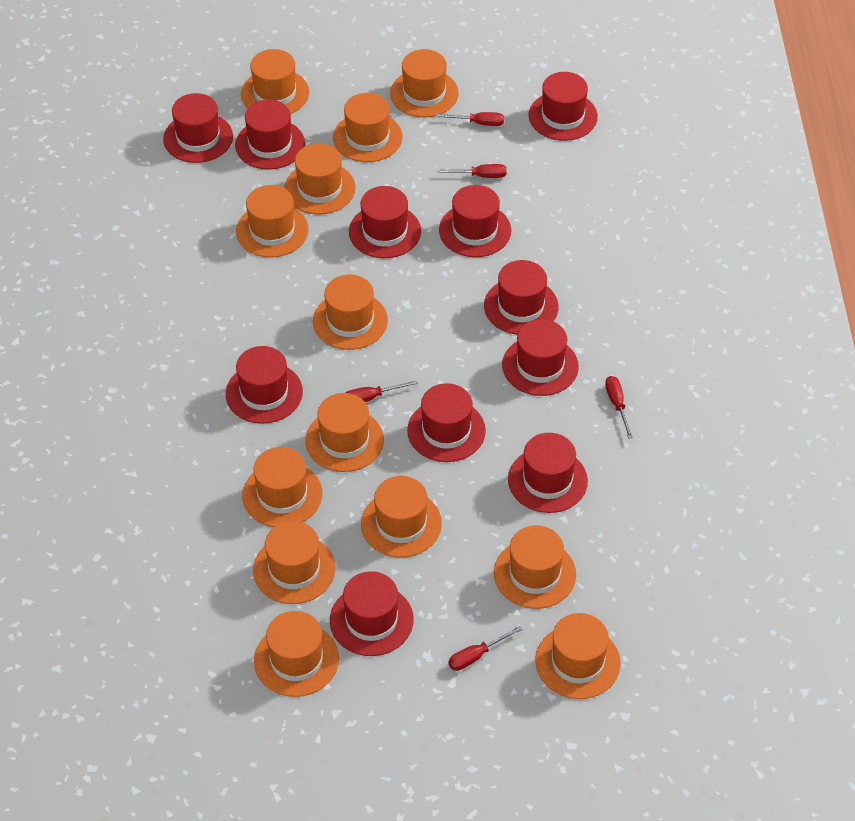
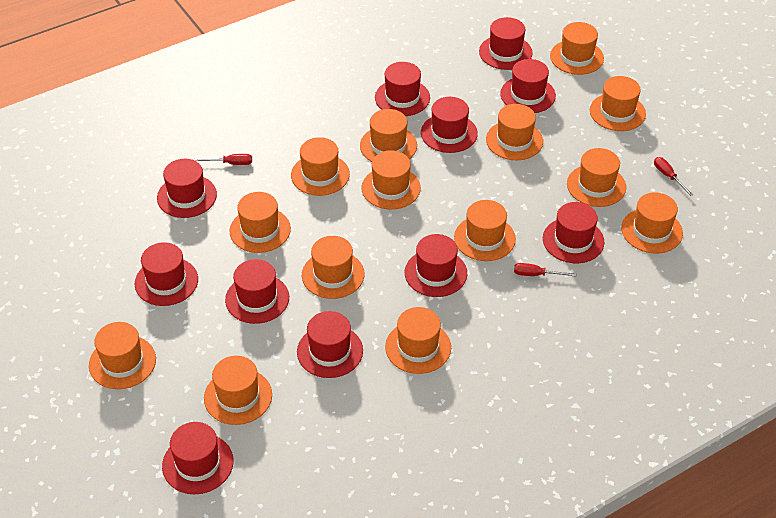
orange hat: [236,185,308,258] [241,49,309,114] [242,447,323,527] [253,521,335,604] [254,611,339,697] [284,143,356,215] [305,393,384,472] [313,275,388,350] [333,93,403,162] [361,476,442,557] [390,49,459,117] [494,525,576,609] [535,613,621,699] = 13 -> [89,322,156,389] [204,356,272,425] [229,192,291,253] [291,137,350,196] [302,236,365,299] [360,109,417,162] [361,150,421,209] [385,307,451,374] [454,200,516,261] [486,104,543,160] [550,22,604,75] [567,148,626,207] [590,76,646,131] [621,192,683,254] = 14
red screwdriver: [345,380,418,402] [436,112,504,126] [437,164,507,178] [448,626,522,671] [605,376,633,439] = 5 -> [195,154,252,165] [514,263,577,277] [654,157,693,196] = 3

